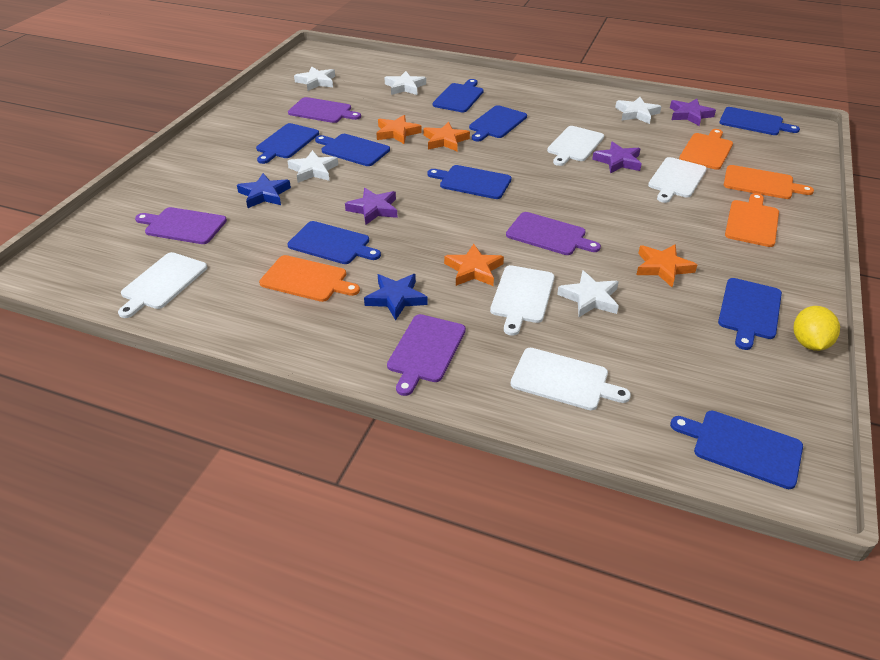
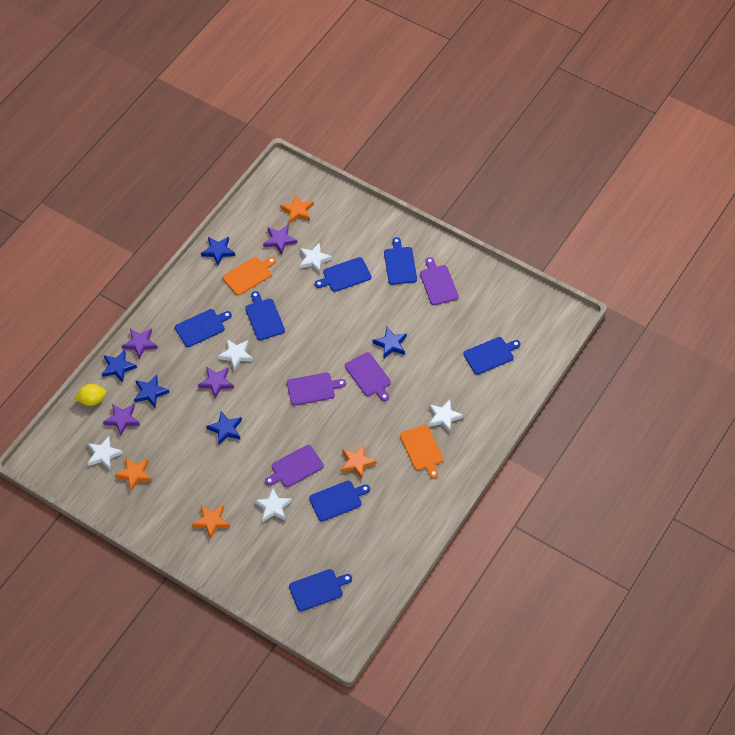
blue cutting board: [256,123,319,164] [288,221,381,264] [315,134,390,166] [427,165,512,199] [433,79,484,112] [469,105,527,142] [670,411,803,489] [718,278,782,350] [719,107,800,135] = 9 -> [175,309,232,347] [245,291,285,340] [289,569,352,611] [309,481,370,521] [315,257,371,292] [384,237,417,285] [463,337,521,375] = 7
blue star: [237,173,291,208] [364,274,428,320] = 2 -> [102,350,137,383] [134,375,169,407] [201,237,235,265] [206,411,242,444] [372,327,407,358] = 5
orange cutting board: [259,255,360,302] [679,129,733,170] [724,165,814,199] [725,193,779,247] = 4 -> [223,257,276,295] [400,425,443,478] = 2
purple star: [345,188,398,225] [592,141,642,173] [670,99,716,126] = 3 -> [103,404,140,436] [122,329,158,359] [198,367,234,399] [263,225,297,255] = 4
white cutting board: [118,252,207,318] [490,265,555,336] [511,348,631,410] [547,126,604,166] [648,157,707,203] = 5 -> none = 0

